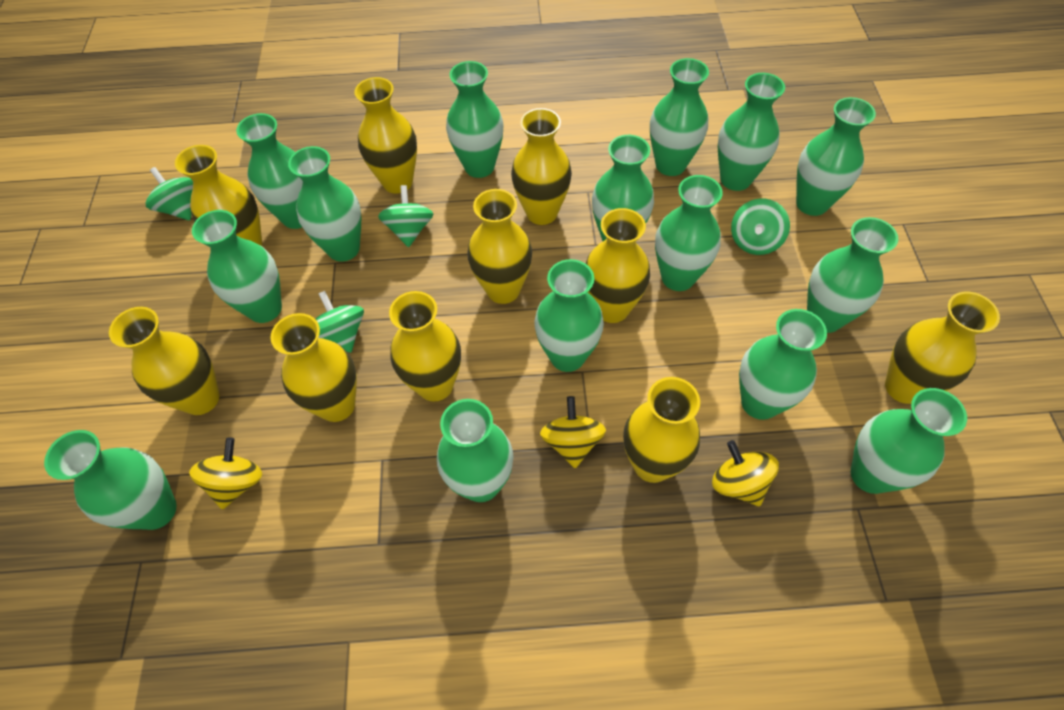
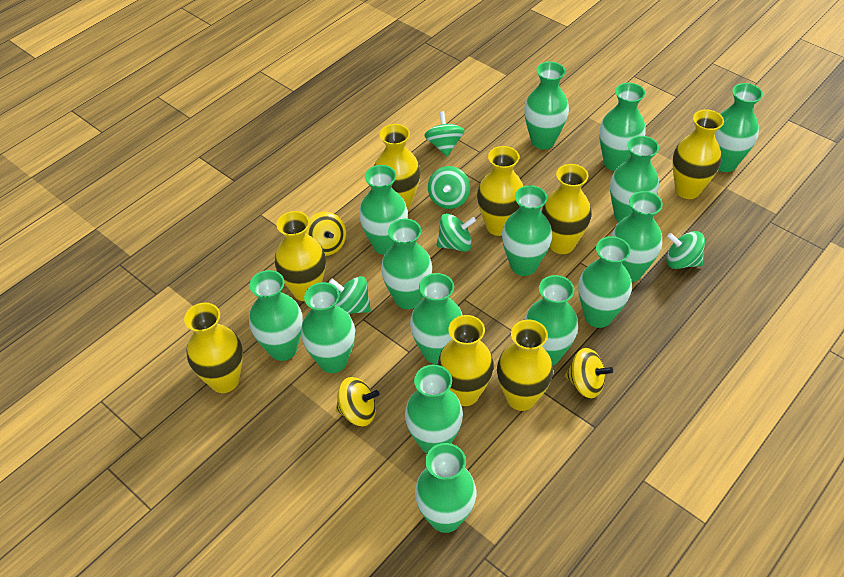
green spinning top: [146,167,193,220] [316,291,364,353] [378,185,433,247] [731,198,790,255] = 4 -> [329,276,371,314] [424,111,465,157] [428,166,470,209] [437,214,476,252] [666,231,705,269] = 5
yellow vase: [109,307,220,415] [175,145,262,246] [270,313,357,422] [355,77,417,194] [389,291,461,401] [467,189,532,304] [511,108,572,225] [585,208,650,323] [623,377,700,483] [885,292,1000,404] = 10 -> [184,303,243,393] [275,211,326,301] [375,124,420,210] [438,315,494,406] [477,146,524,236] [497,319,553,411] [542,164,591,254] [673,109,724,199] = 8

